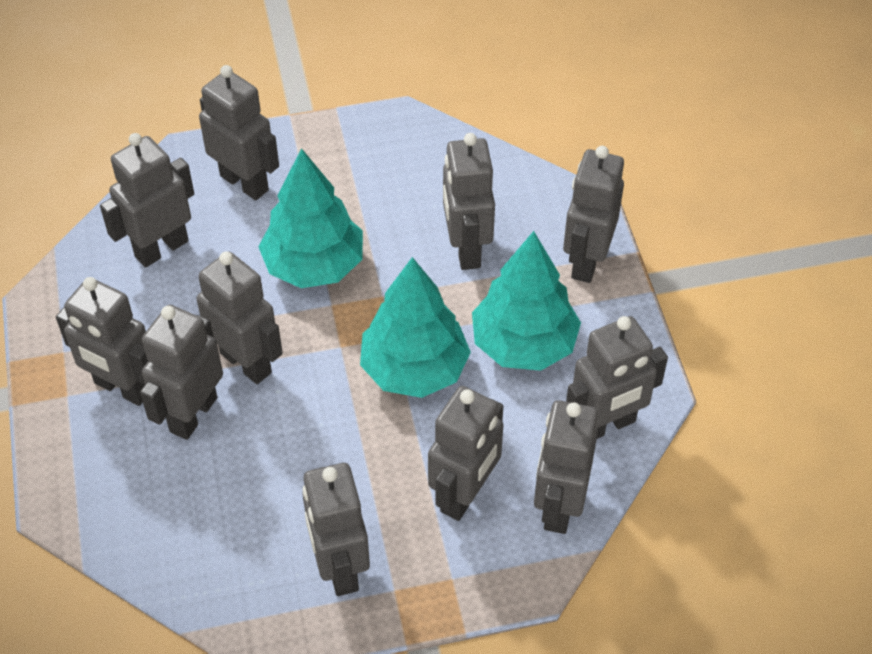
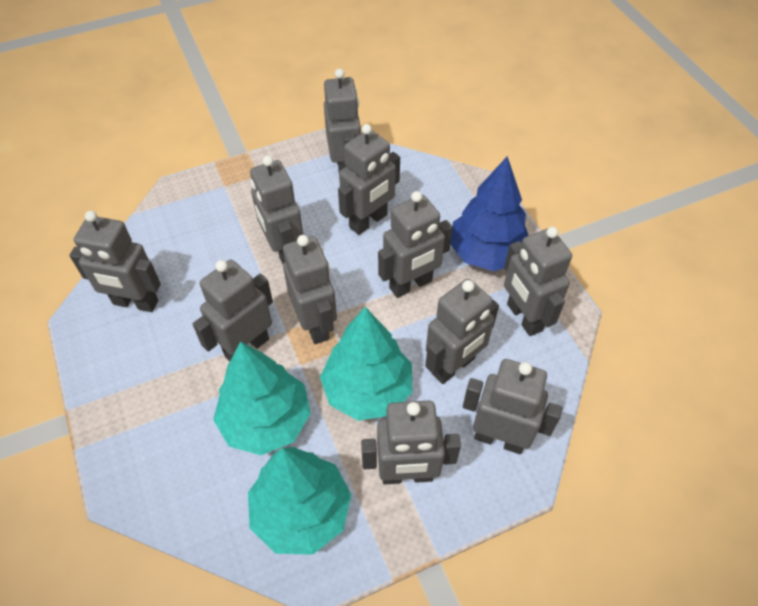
blue tree: none = 0 -> [450,156,529,271] = 1

